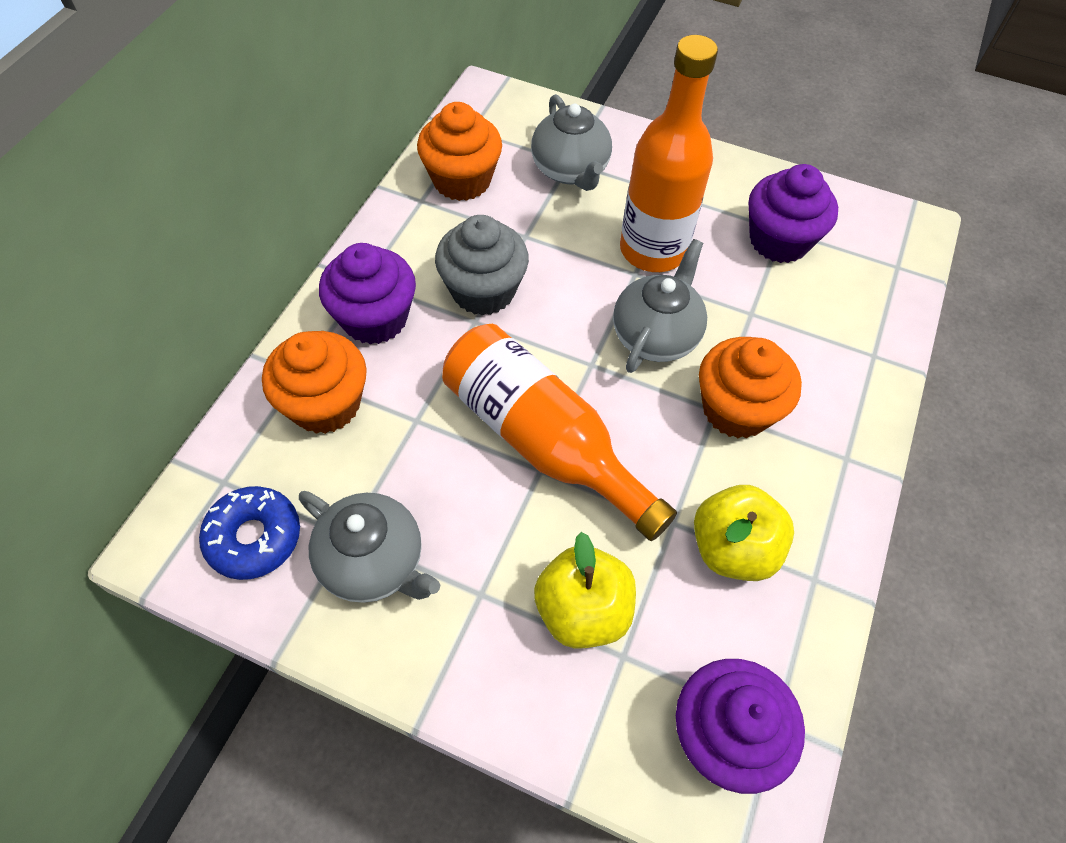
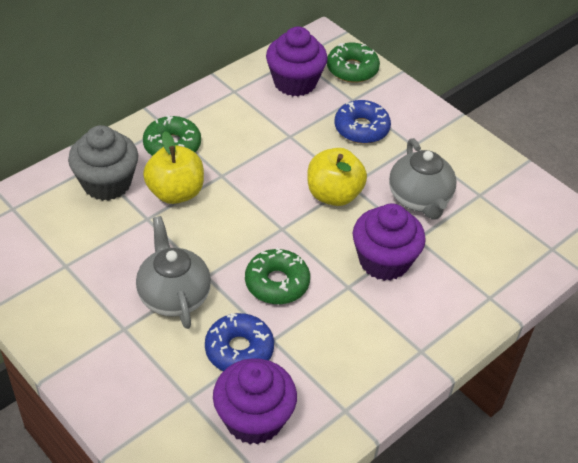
blue donut: [199,486,300,580] = 1 -> [205,313,274,371] [335,100,391,144] = 2
green donut: none = 0 -> [143,115,201,156] [245,248,310,304] [327,43,380,83] = 3
grey teapot: [299,491,440,603] [531,94,612,191] [613,239,707,373] = 3 -> [136,216,211,329] [389,138,456,220] = 2
orange bottle: [442,324,677,541] [620,35,718,272] = 2 -> none = 0
orange cupcake: [262,331,367,434] [417,102,502,201] [699,337,802,438] = 3 -> none = 0

